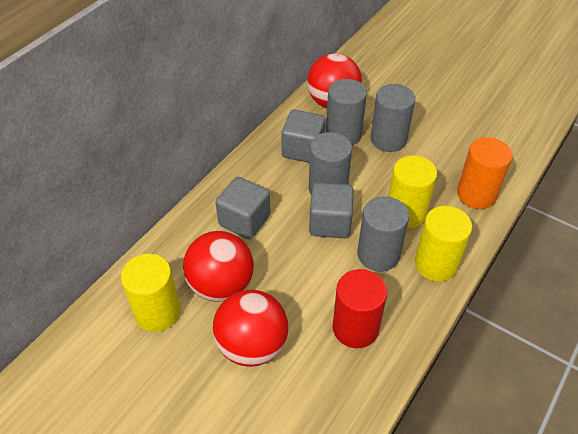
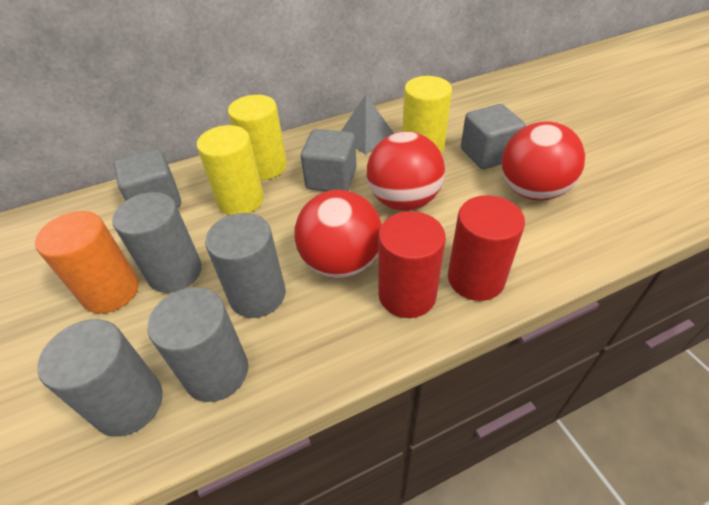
grey pyramid: none = 0 -> [341,94,394,155] = 1
red cylinder: [333,269,387,348] = 1 -> [378,211,446,318] [448,195,525,301] = 2

